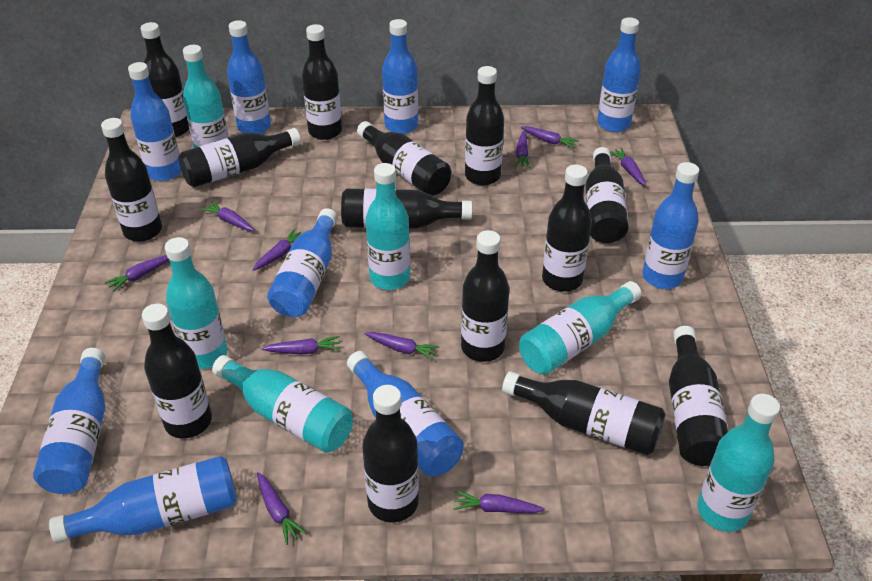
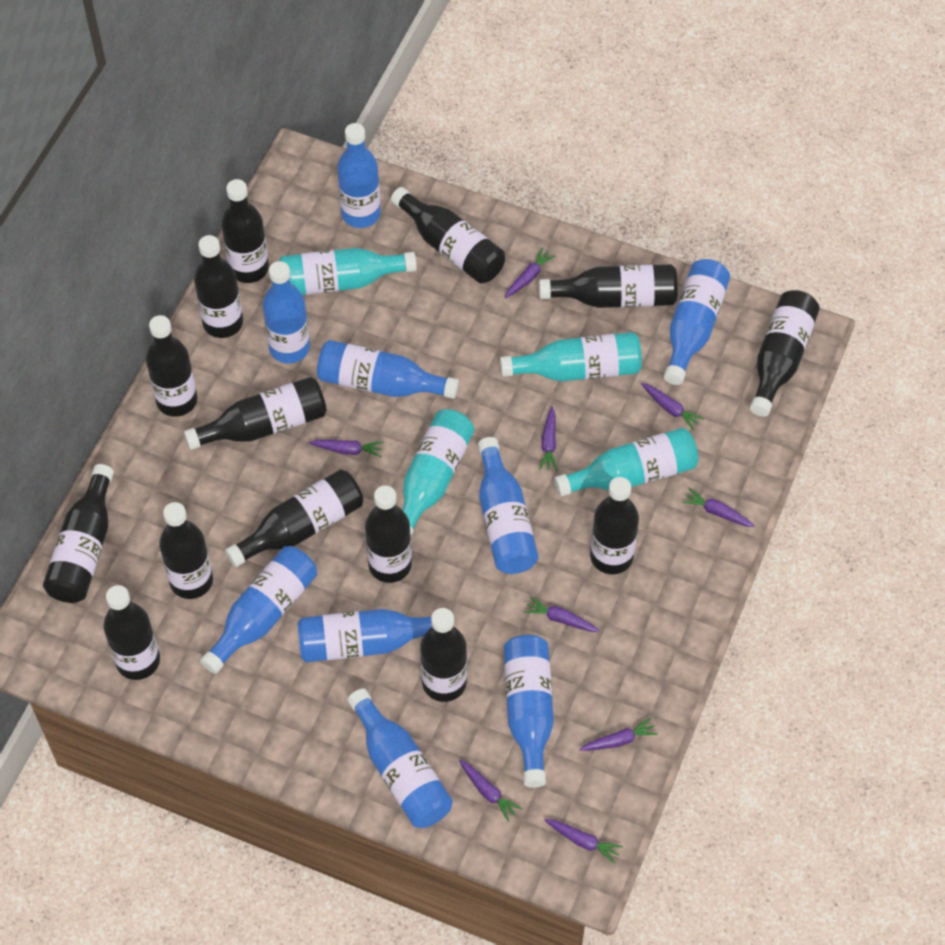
purple carrot: [105,255,169,292] [201,201,255,231] [253,229,301,271] [257,472,307,545] [262,336,340,355] [365,332,440,360] [453,491,545,513] [515,131,530,168] [521,126,579,149] [610,148,646,186] = 10 -> [309,440,384,457] [459,760,522,822] [505,248,556,298] [524,597,600,632] [539,406,557,471] [544,819,623,863] [579,718,658,751] [641,383,704,430] [682,488,755,527] = 9
turquoise bottle: [165,237,228,369] [183,45,229,148] [212,355,353,453] [366,163,410,290] [519,281,642,375] [697,394,780,532] = 6 -> [278,248,417,295] [402,409,474,536] [500,332,642,382] [554,428,698,497] = 4

